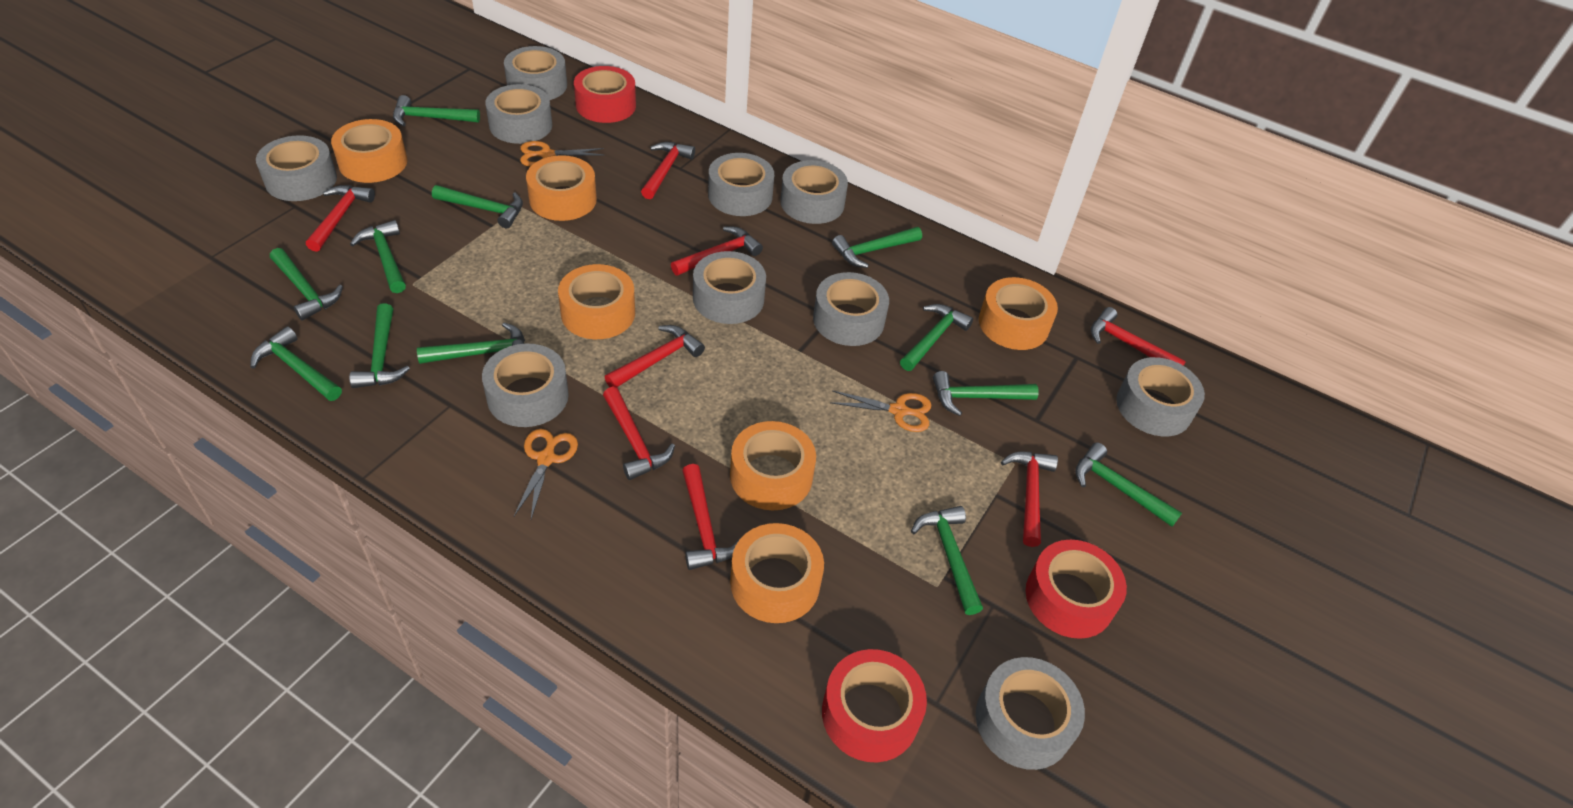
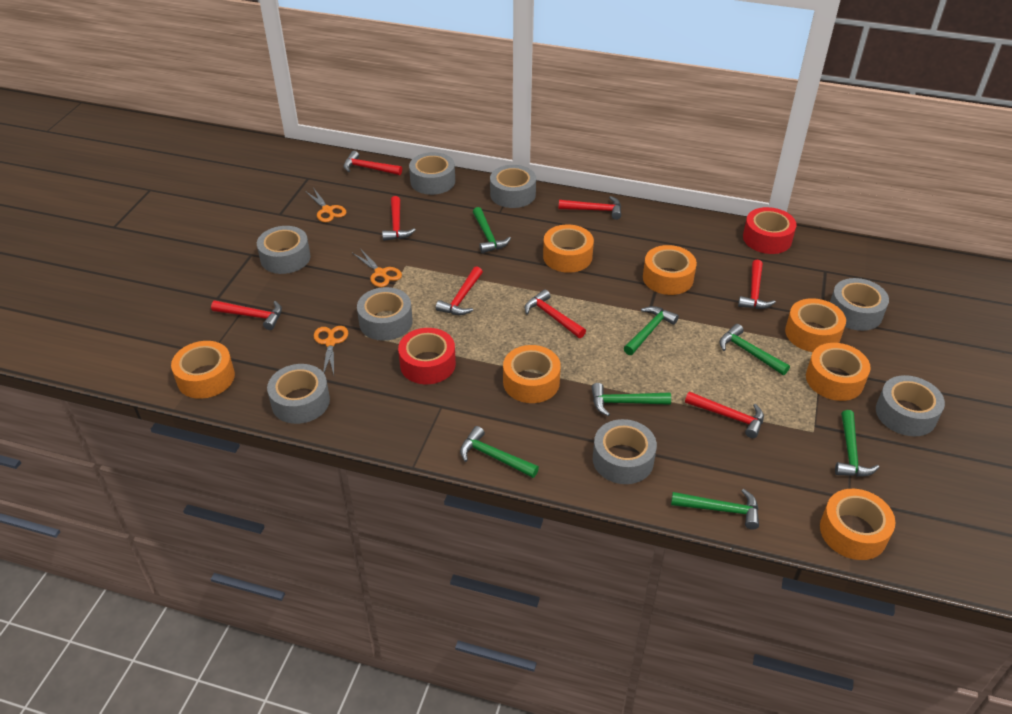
green hammer: [250,326,342,401] [270,248,343,320] [349,303,410,388] [350,220,406,293] [393,95,480,126] [417,323,525,364] [432,185,523,228] [832,227,922,268] [900,304,973,371] [911,506,983,615] [933,371,1039,416] [1075,443,1182,527] = 12 -> [460,426,539,478] [473,207,511,253] [591,383,671,416] [624,306,679,355] [671,489,759,530] [720,324,790,375] [835,410,879,477] = 7
grey tape: [256,135,337,201] [482,344,569,427] [485,84,553,144] [504,46,567,100] [693,251,766,324] [708,153,774,216] [780,160,848,224] [813,272,889,346] [976,657,1085,770] [1116,357,1205,436] = 10 -> [257,226,311,274] [267,364,330,424] [357,287,413,341] [409,152,455,195] [490,165,536,208] [593,419,657,484] [830,278,889,331] [876,375,945,436] = 8
orange tape: [331,119,407,183] [526,155,597,221] [558,264,635,339] [730,421,816,510] [730,523,824,623] [979,277,1058,350] = 6 -> [171,341,235,399] [503,345,561,403] [543,225,594,273] [643,245,697,295] [785,298,846,352] [806,343,871,401] [820,489,896,560] = 7
red tape: [574,66,636,123] [822,649,927,762] [1025,540,1127,639] = 3 -> [398,328,456,384] [743,207,796,254] = 2

